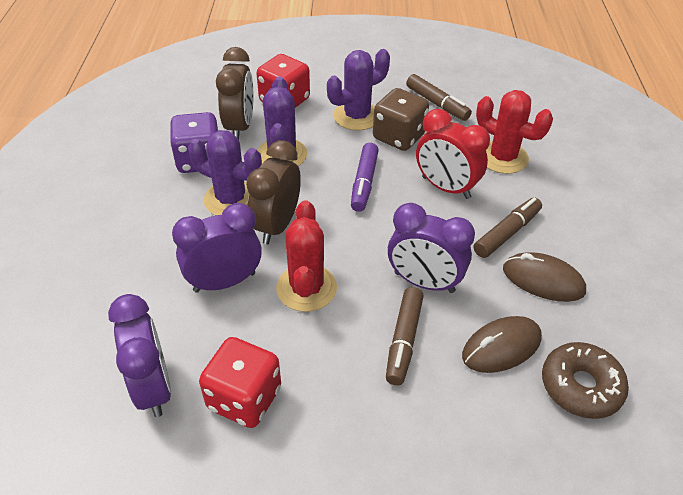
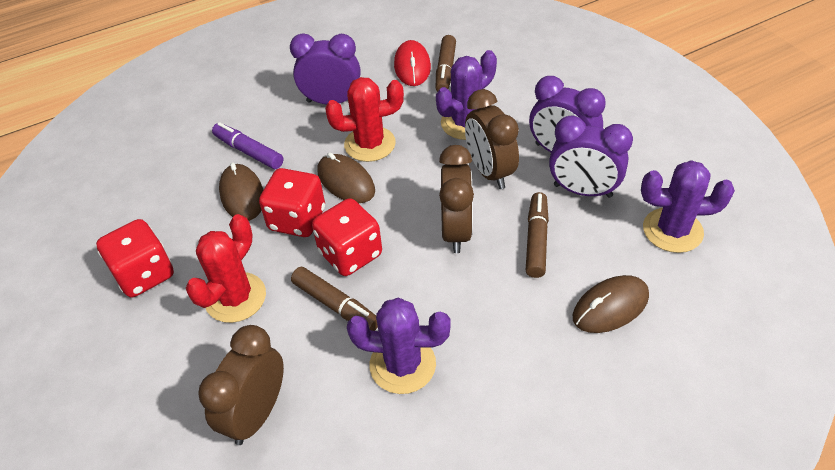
brown clock: [216,47,253,139] [246,140,301,245] = 2 -> [198,325,284,445] [439,145,474,253] [465,89,519,189] = 3
brown dice: [373,88,429,151] = 1 -> none = 0
brown donut: [542,342,629,419] = 1 -> none = 0
brown mouse: [462,316,542,373] [503,252,586,302] = 2 -> [219,163,263,221] [318,153,375,203] [573,275,649,333] = 3
purple dice: [170,112,218,173] = 1 -> none = 0
red clock: [416,109,490,199] = 1 -> none = 0
red dice: [199,337,281,428] [256,54,310,108] = 2 -> [96,219,174,298] [259,168,325,237] [312,198,382,276] = 3
red mouse: none = 0 -> [394,40,431,86] = 1

